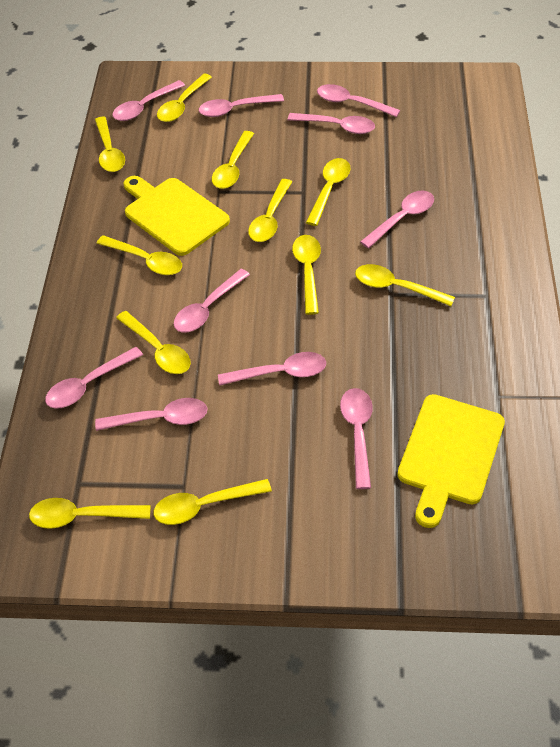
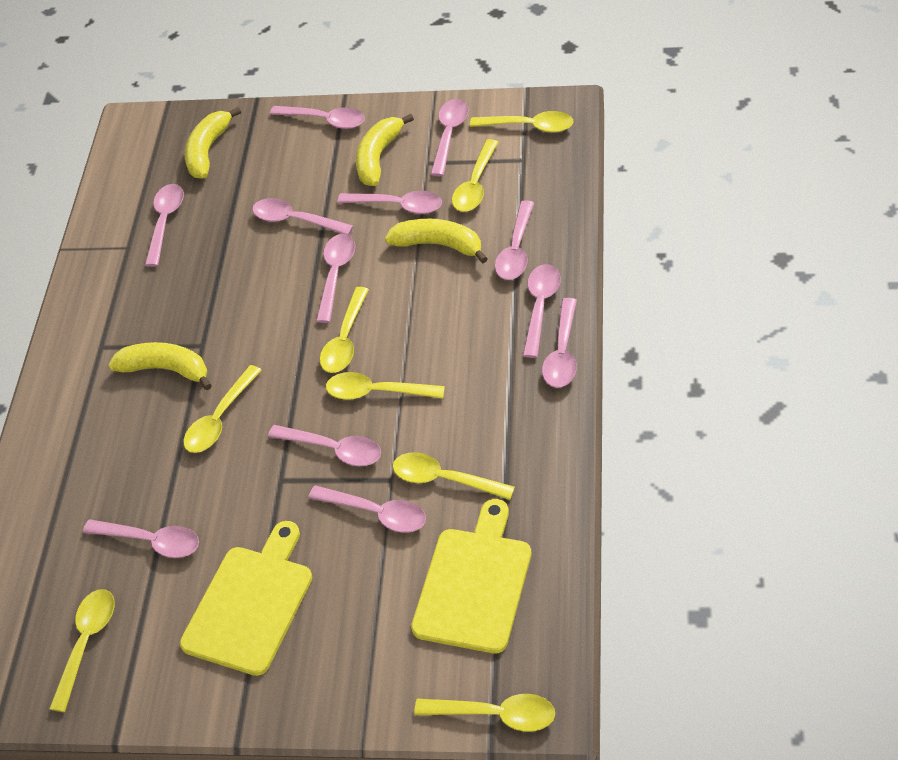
pink spoon: [45,347,143,409] [95,398,208,431] [112,80,185,121] [174,269,250,333] [199,94,284,117] [218,352,326,386] [288,113,375,134] [317,84,400,117] [340,388,373,489] [360,191,434,249] = 10 -> [83,519,199,558] [145,184,184,267] [252,198,353,235] [268,425,381,466] [270,106,365,129] [308,485,426,532] [316,234,355,323] [337,191,442,214] [431,99,468,176] [495,200,534,280] [523,264,561,358] [542,298,577,388] = 12
yellow banana: none = 0 -> [108,342,212,390] [184,107,241,179] [356,114,414,186] [385,219,488,263] = 4
yellow spoon: [29,498,151,529] [95,117,125,172] [96,235,182,275] [116,311,191,374] [154,479,272,525] [157,74,212,122] [212,131,254,189] [248,179,292,242] [292,235,321,315] [306,158,350,226] [355,264,455,306] = 11 -> [49,589,115,712] [184,365,262,453] [320,287,369,373] [326,372,445,400] [393,452,515,500] [414,694,555,732] [452,139,498,212] [470,111,573,133] = 8

